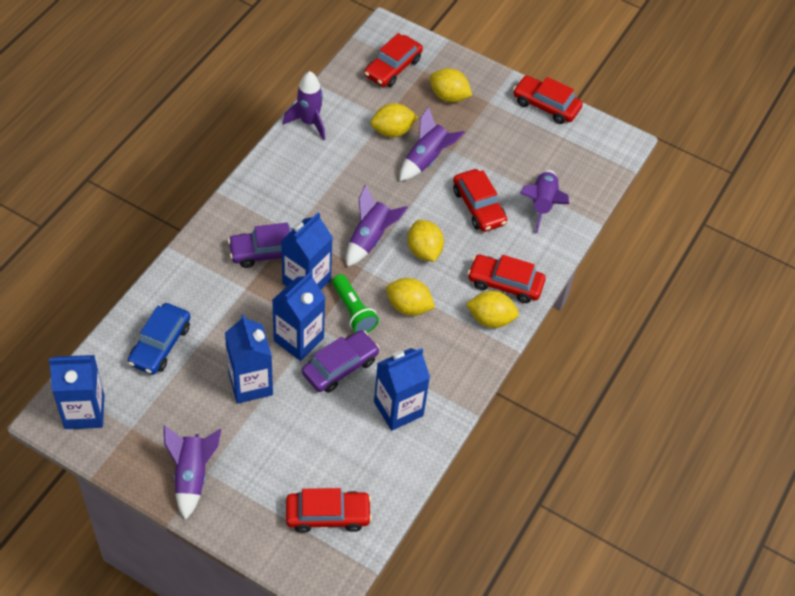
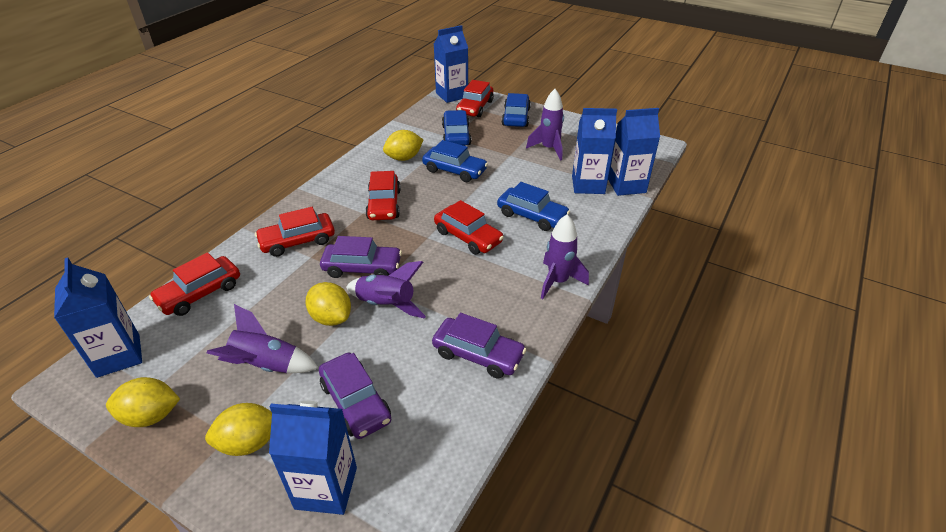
blue car: [128,303,190,375] = 1 -> [422,140,488,182] [442,110,471,146] [497,182,570,231] [502,93,531,127] = 4
green flashlight: [332,274,379,333] = 1 -> none = 0
purple car: [228,223,293,268] [302,330,380,393] = 2 -> [319,353,391,439] [320,236,402,278] [432,313,527,379] = 3
purple rocket: [164,425,221,520] [283,71,325,140] [346,185,408,267] [399,107,465,181] [520,170,569,233] = 5 -> [207,304,318,373] [346,261,426,319] [526,89,564,161] [541,214,589,299] = 4
yellow lemon: [370,103,418,137] [386,278,435,316] [407,220,444,262] [430,68,472,102] [466,291,519,328] = 5 -> [106,377,180,427] [205,403,272,456] [305,282,351,326] [383,130,423,161] = 4

